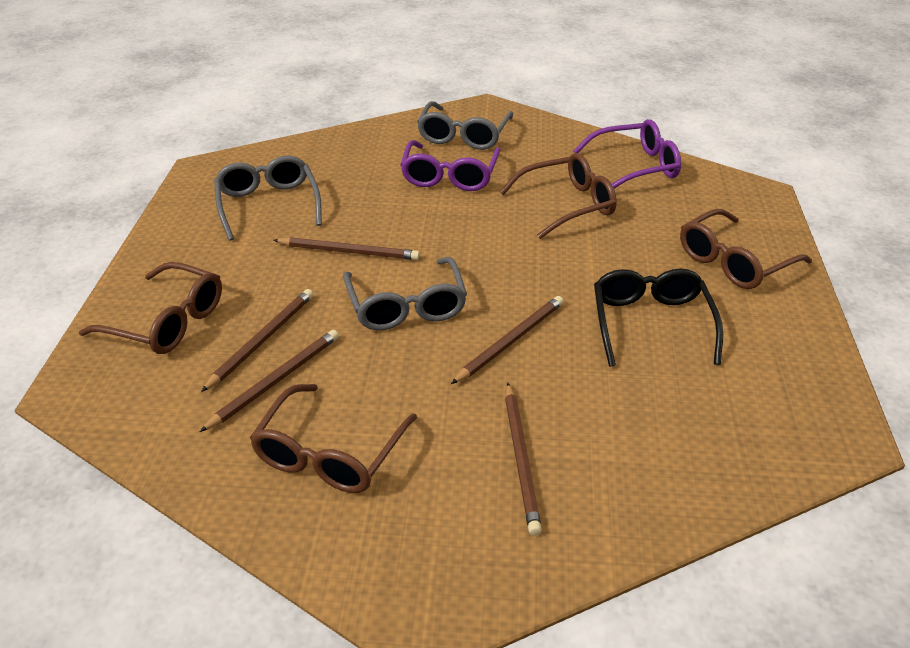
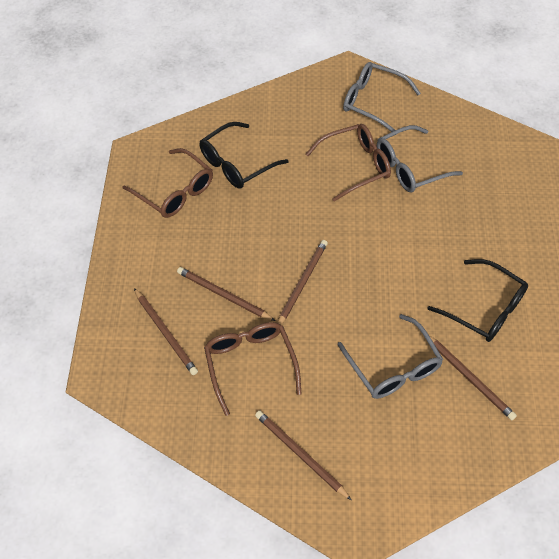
black glasses: [594,268,723,367] = 1 -> [200,122,289,189] [428,259,528,342] = 2
brown glasses: [79,262,222,354] [250,384,417,493] [500,153,617,239] [680,209,812,289] = 4 -> [123,148,213,218] [204,322,302,416] [306,124,391,201] = 3
purple glasses: [400,140,501,191] [573,119,681,189] = 2 -> none = 0

